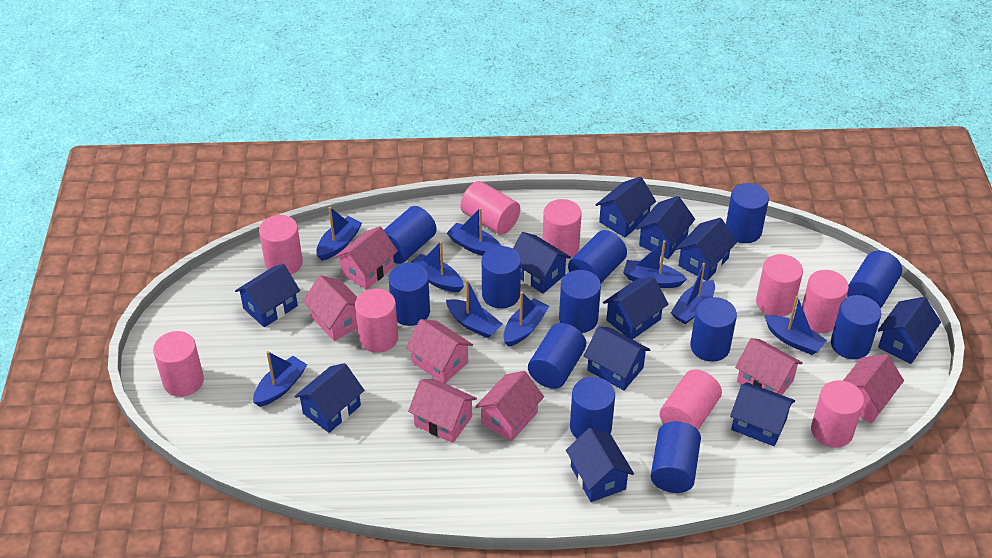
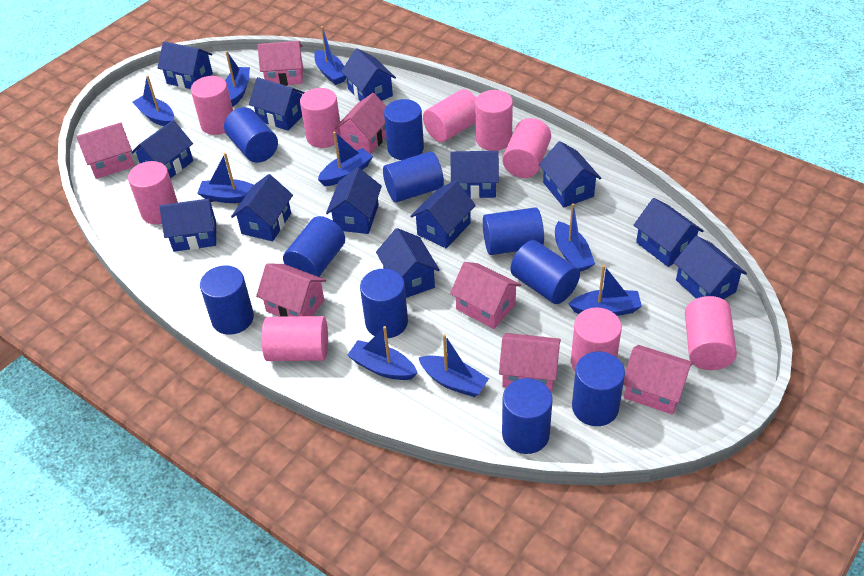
blue cylinder: [384,206,437,264] [389,263,430,326] [482,246,521,309] [528,323,586,389] [559,270,601,333] [568,230,627,283] [570,377,615,439] [650,421,701,493] [690,297,737,362] [726,183,769,243] [831,295,881,359] [847,251,902,308] = 12 -> [200,266,254,335] [224,107,278,163] [283,216,345,277] [360,269,408,338] [383,152,444,202] [384,99,424,160] [483,207,544,255] [502,378,553,454] [510,240,580,304] [572,352,625,426] = 10
blue house: [235,264,300,327] [294,363,364,433] [513,232,571,294] [566,428,634,502] [584,326,651,390] [596,177,656,237] [603,277,669,340] [636,196,695,259] [676,218,737,281] [730,382,795,446] [878,297,941,364] = 11 -> [131,120,193,179] [158,41,213,89] [160,199,216,252] [231,174,293,241] [249,77,305,131] [326,167,382,234] [341,49,396,101] [376,228,440,298] [410,180,476,249] [450,151,499,199] [539,141,601,208] [634,198,704,267] [674,236,747,299] = 13

